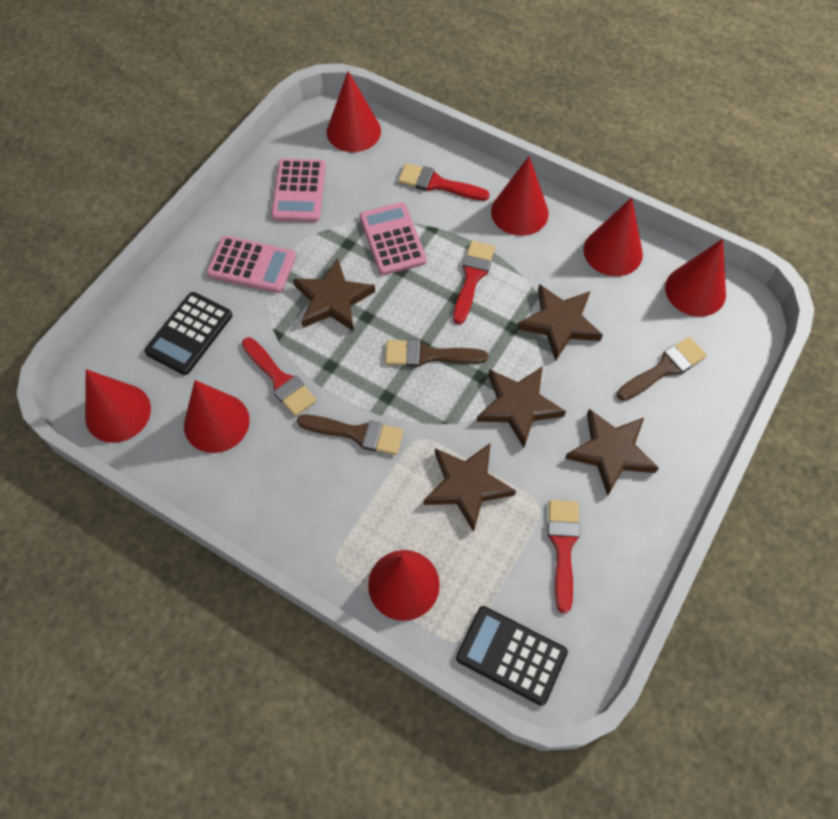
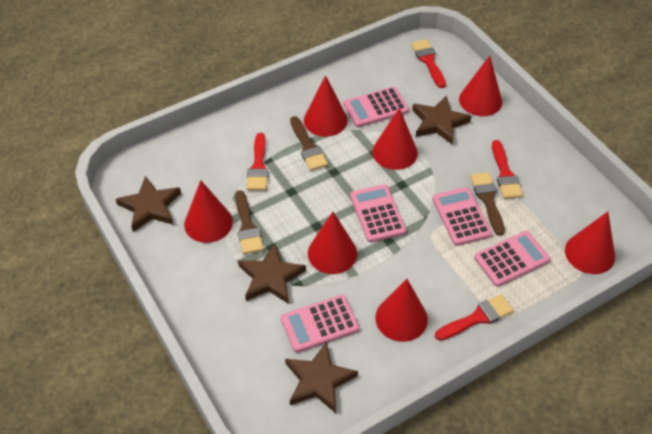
black calculator: [144,292,232,375] [456,606,568,706] = 2 -> none = 0
brown star: [293,258,375,331] [423,443,516,532] [477,366,566,448] [517,284,603,361] [565,409,659,496] = 5 -> [116,176,181,232] [238,243,306,304] [285,341,358,413] [412,95,471,144] = 4
pink calculator: [207,236,296,293] [271,159,326,222] [360,202,427,275] = 3 -> [281,295,359,353] [344,87,409,127] [350,184,406,243] [432,187,492,246] [474,231,550,287] = 5

